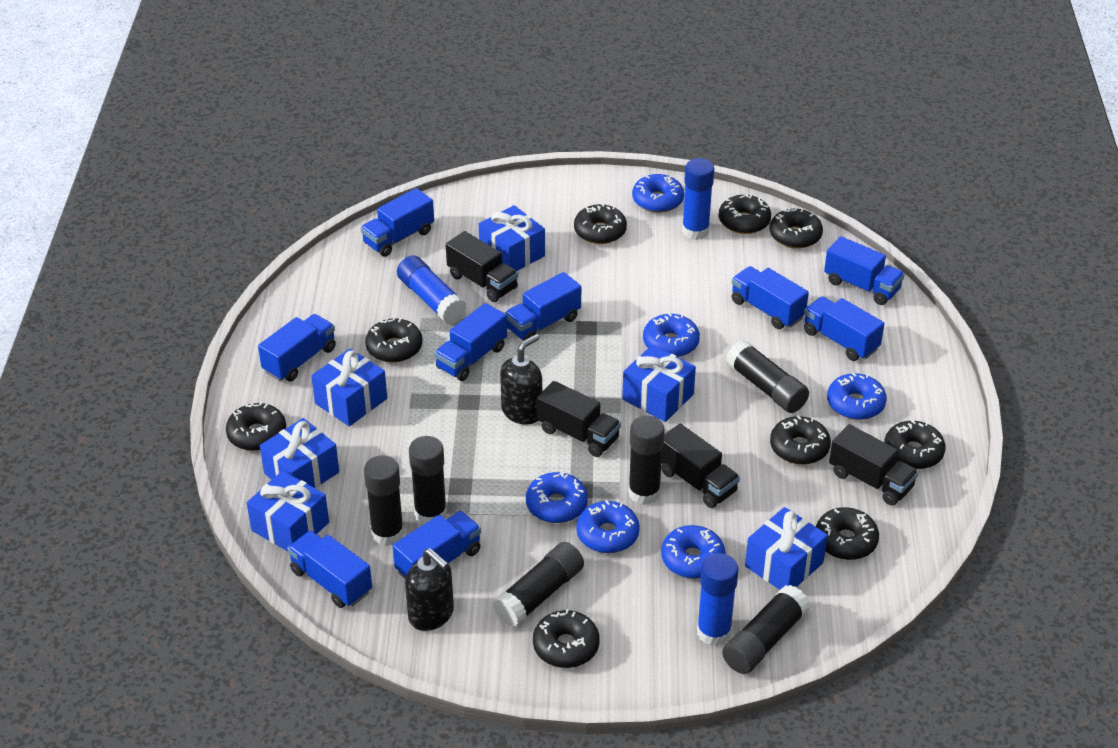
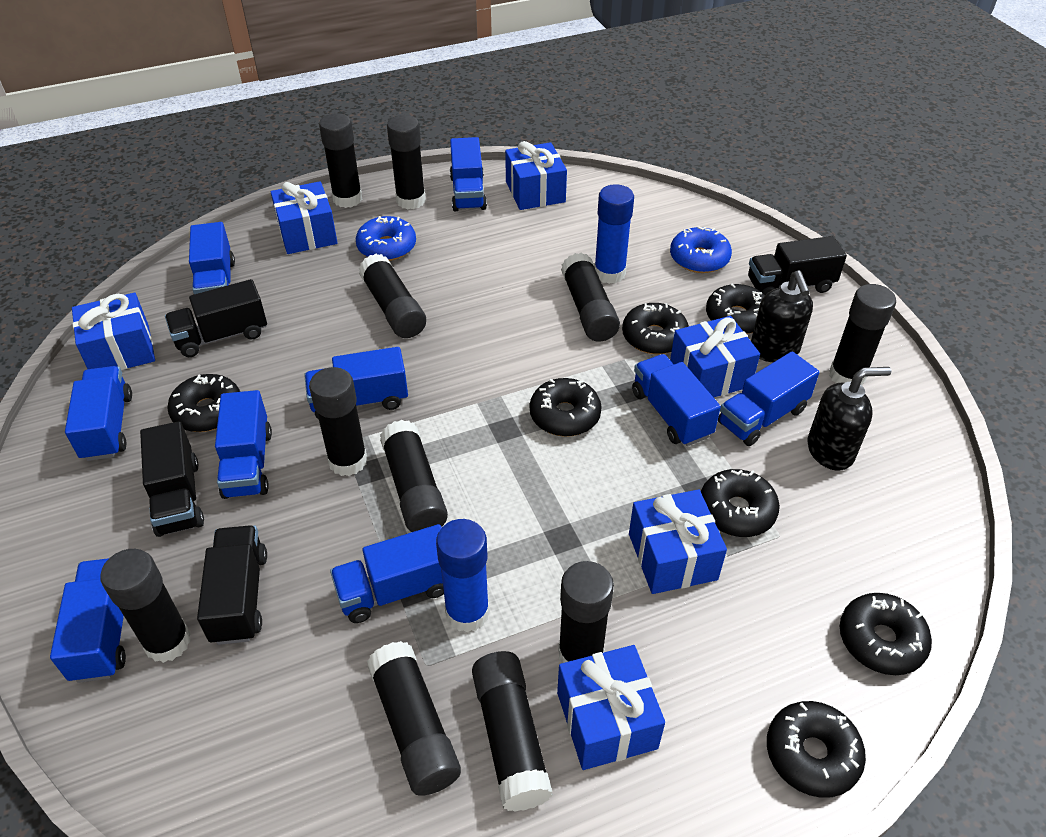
black donut: [226,401,286,451] [365,317,422,363] [533,609,600,668] [574,203,627,244] [719,194,771,234] [770,207,823,249] [770,415,831,465] [816,507,879,560] [884,420,945,469] = 9 -> [167,374,240,432] [530,378,602,437] [622,303,689,354] [701,469,780,537] [706,284,765,334] [767,701,866,798] [840,593,932,675] = 7
black glue stick: [364,455,404,546] [409,436,447,524] [493,542,584,627] [628,415,665,505] [722,585,810,674] [726,340,809,413] = 6 -> [100,549,191,663] [309,367,368,476] [319,113,362,208] [358,254,426,338] [367,641,461,796] [380,420,448,532] [387,115,426,209] [472,651,553,812] [558,561,614,663] [561,253,620,342] [829,284,896,385] = 11
blue donut: [526,472,588,523] [576,500,640,553] [632,174,684,213] [643,313,700,357] [661,525,725,579] [827,372,887,420] = 6 -> [356,216,416,261] [670,226,732,273] = 2
blue glue stick: [397,255,467,324] [682,158,714,240] [697,553,739,646] = 3 -> [436,519,490,633] [594,184,634,284] = 2

